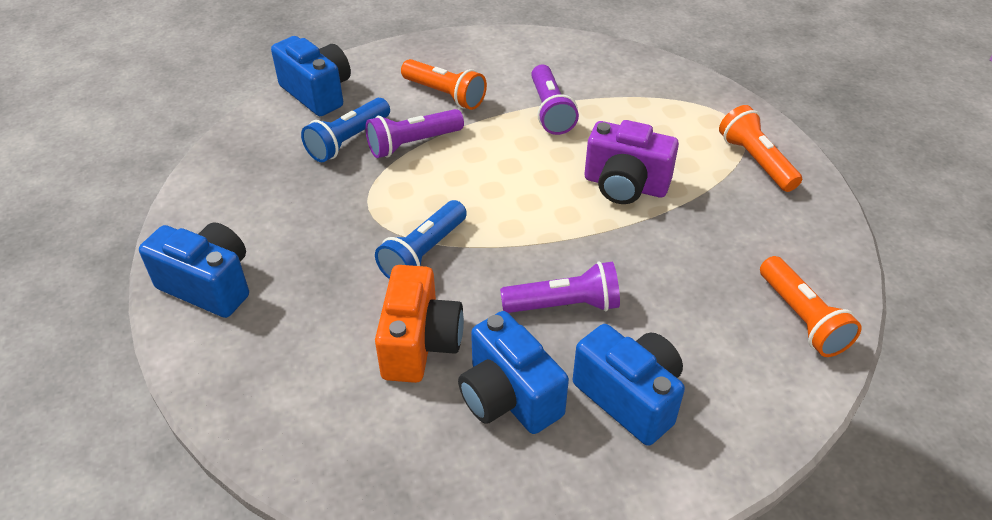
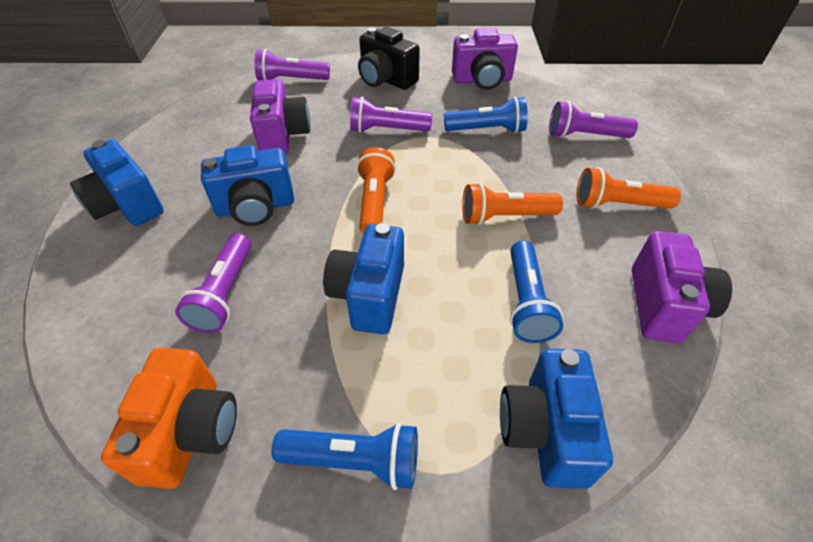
black camera: none = 0 -> [358,27,420,90] = 1
blue flashlight: [301,98,390,162] [375,200,467,279] = 2 -> [272,423,418,490] [444,97,528,133] [510,240,563,343] = 3
purple camera: [585,120,679,204] = 1 -> [250,79,310,154] [452,28,518,90] [632,231,732,343] = 3
purple flashlight: [365,109,464,158] [500,261,620,313] [531,65,579,135] = 3 -> [175,233,251,333] [255,49,330,80] [350,96,432,133] [549,101,638,138] = 4

